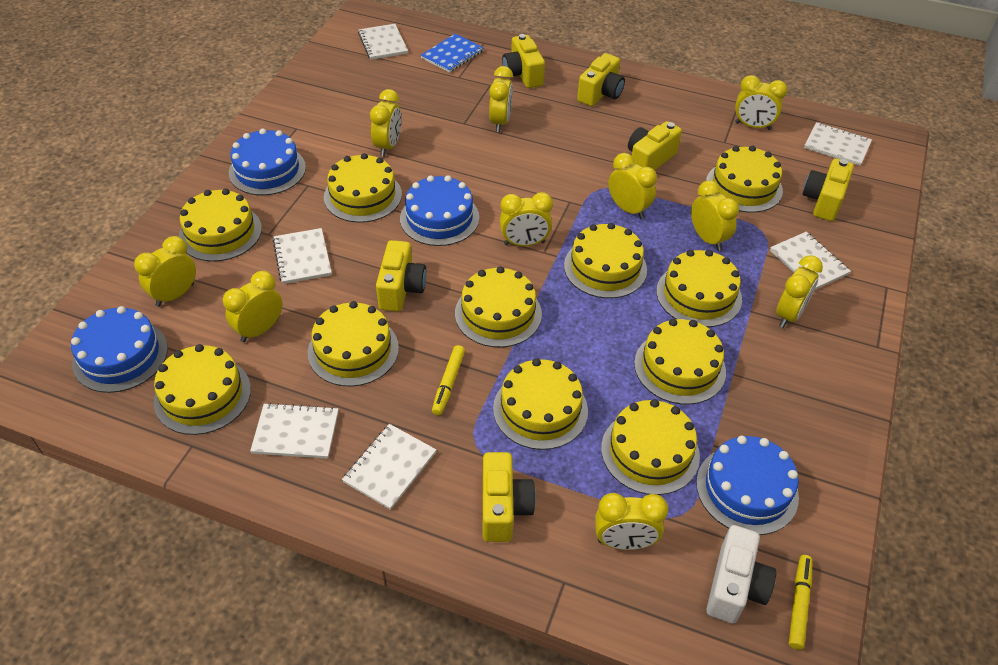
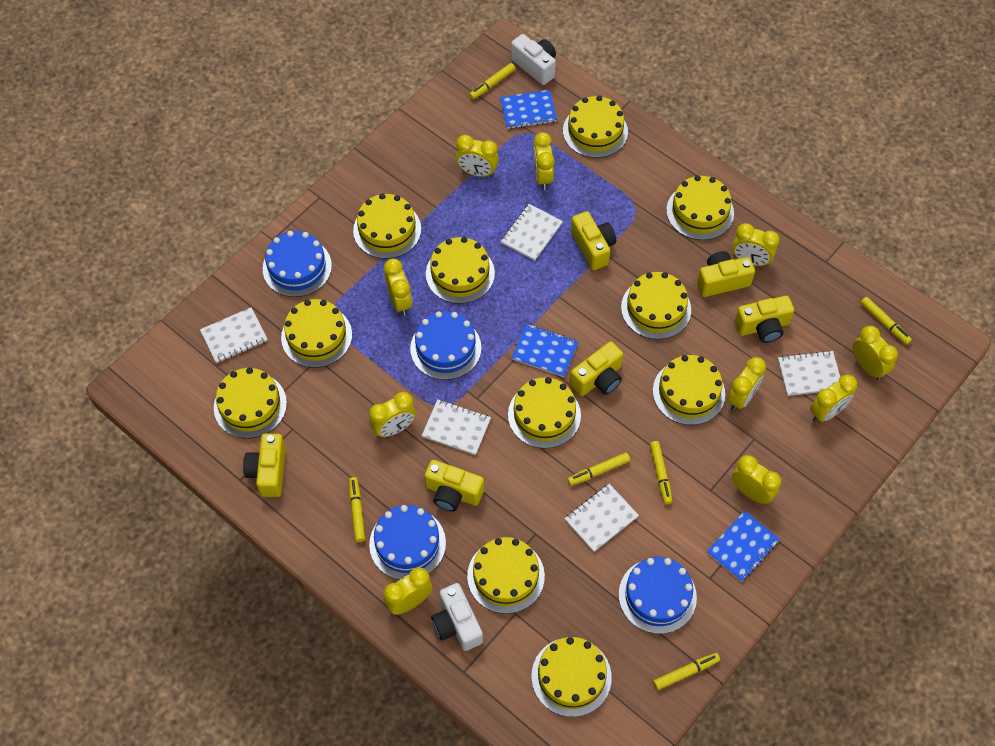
blue notebook: [421,34,484,73] = 1 -> [500,90,557,129] [511,324,579,377] [707,511,780,582] = 3
white camera: [707,525,776,624] = 1 -> [431,583,483,651] [511,34,556,85] = 2
white notebook: [250,403,338,459] [273,228,332,284] [342,424,436,510] [358,24,408,60] [770,232,851,290] [804,122,872,166] = 6 -> [200,307,268,363] [422,399,491,455] [501,204,563,261] [565,484,639,552] [778,350,840,396] = 5
yellow marker: [432,345,465,416] [789,555,812,650] = 2 -> [349,477,365,542] [469,63,515,100] [567,452,630,486] [650,441,672,504] [653,653,720,690] [861,297,912,345] = 6

